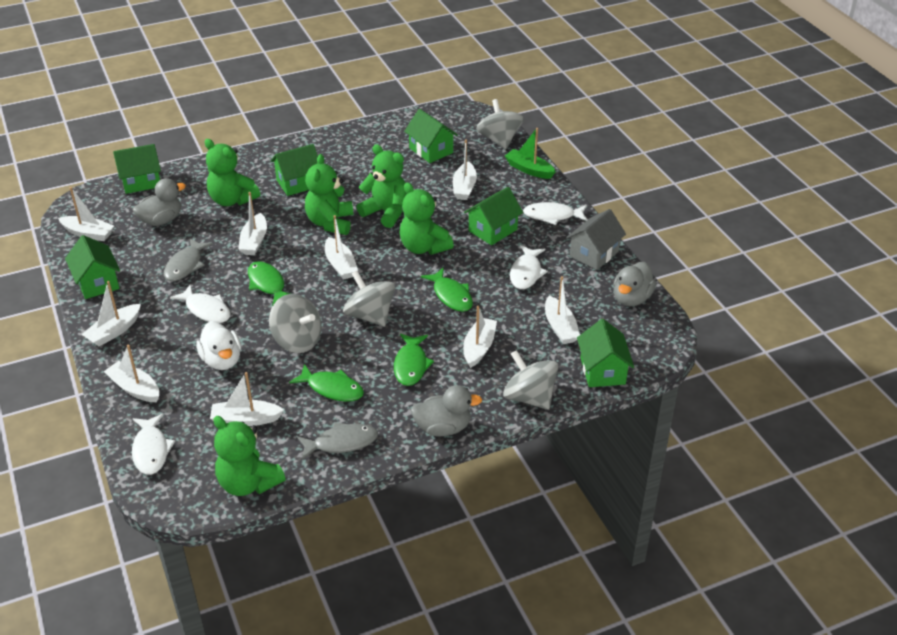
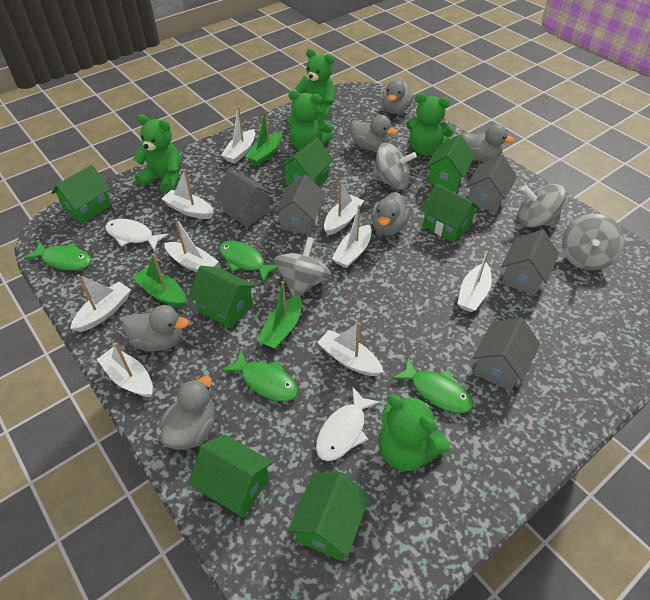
green boat: [505,128,556,179] = 1 -> [132,254,186,307] [245,109,282,166] [257,281,302,349] = 3
green house: [65,235,120,299] [113,144,161,194] [271,144,318,196] [404,109,458,163] [464,187,523,245] [577,319,634,387] = 6 -> [52,165,112,224] [188,266,256,328] [188,435,273,518] [280,138,333,186] [288,472,370,561] [421,184,480,243] [426,135,475,191] = 7
grey duck: [133,178,186,226] [411,385,482,436] [613,262,656,306] = 3 -> [122,305,189,351] [159,376,215,450] [350,115,397,151] [371,192,410,236] [382,80,414,114] [461,124,515,162] = 6
grey fish: [164,238,213,281] [297,422,378,460] = 2 -> none = 0
grey house: [566,209,626,270] = 1 -> [215,169,273,227] [274,175,326,235] [466,154,517,213] [472,317,540,391] [501,230,559,296] = 5
white duck: [196,321,241,370] = 1 -> none = 0
white fish: [132,413,175,475] [170,284,231,323] [510,245,548,289] [523,202,588,225] = 4 -> [105,219,169,251] [316,388,380,461] = 2

